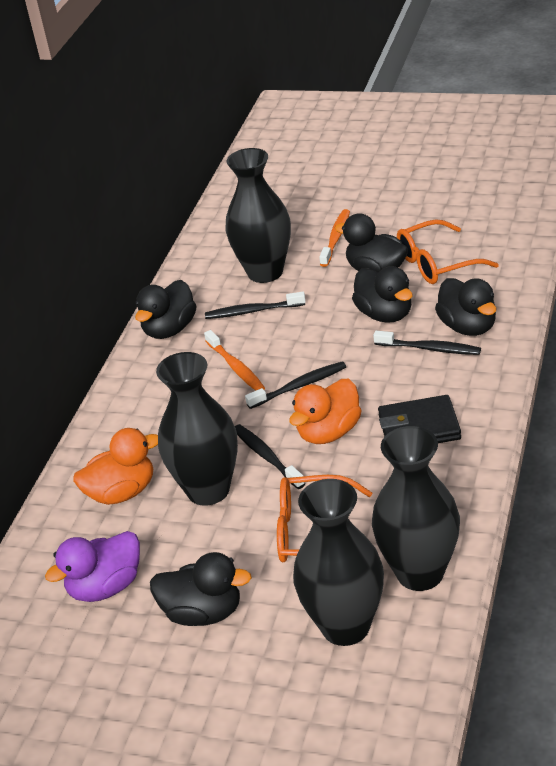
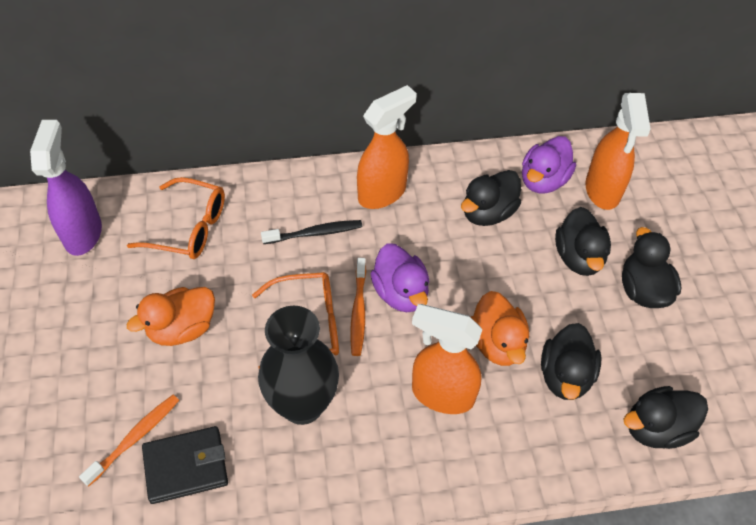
black toothbrush: [205,292,306,319] [235,424,305,489] [245,361,346,409] [373,331,481,355] = 4 -> [261,220,362,244] = 1
black vase: [156,352,238,506] [226,148,291,283] [293,479,384,646] [372,426,460,591] = 4 -> [258,306,339,425] = 1
orange spray bottle: none = 0 -> [357,85,417,209] [412,304,483,414] [585,93,651,210] = 3
purple duck: [45,531,140,602] = 1 -> [370,243,430,312] [522,136,576,193] = 2
purple spray bottle: none = 0 -> [30,120,102,256] = 1

